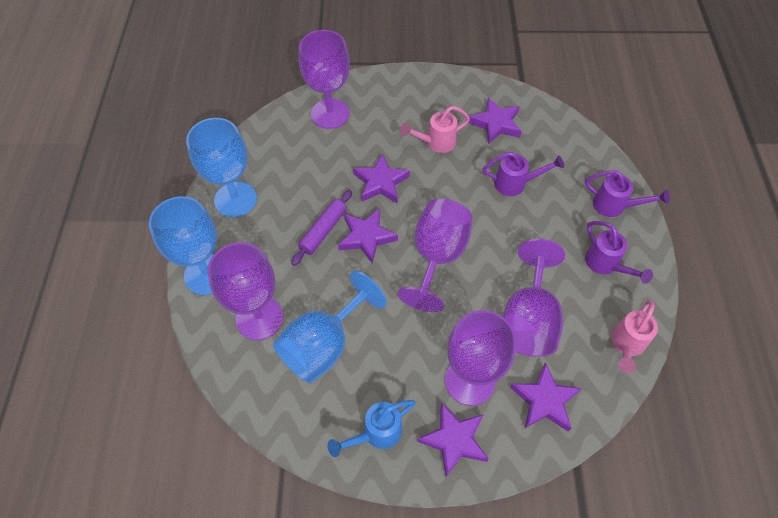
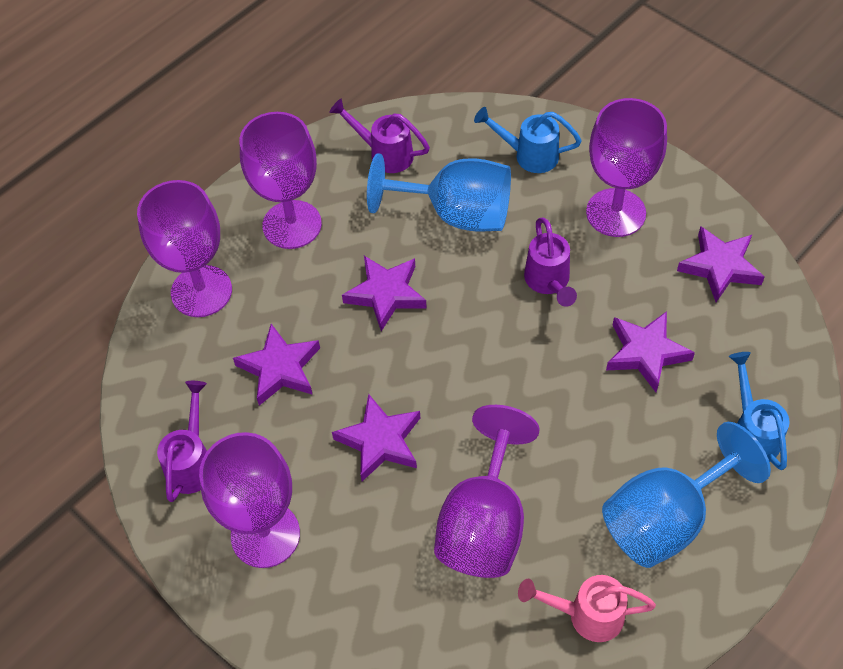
blue goblet: [149,196,217,295] [186,118,257,217] [273,271,387,383] = 3 -> [367,153,511,231] [602,422,771,568] = 2
blue watering can: [327,400,416,457] = 1 -> [474,107,582,173] [729,352,790,470] = 2
pink watering can: [400,106,470,153] [611,300,658,373] = 2 -> [518,575,656,642] = 1
purple rolling pin: [291,190,352,266] = 1 -> none = 0

